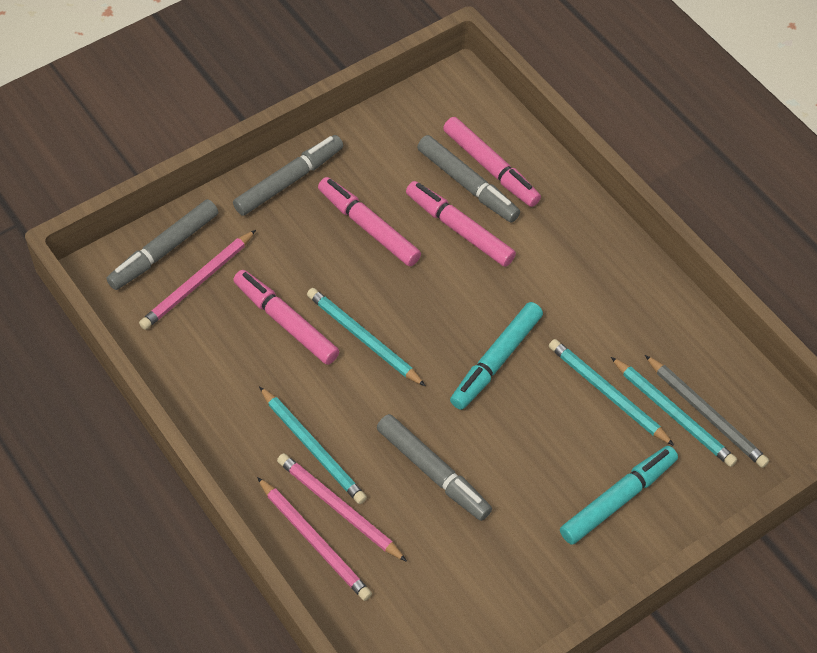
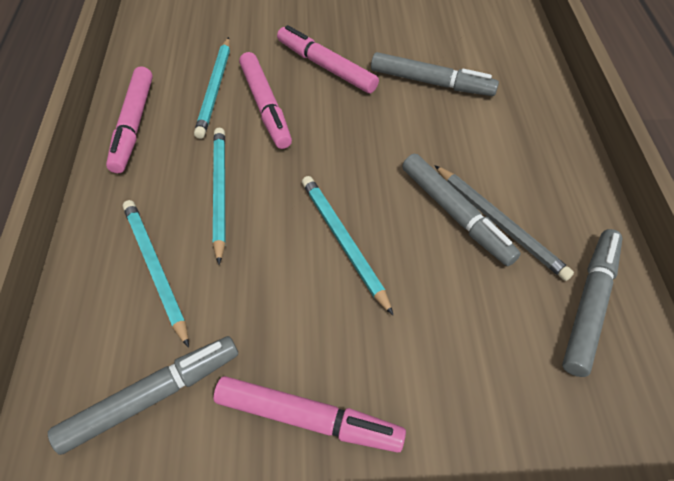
pink pencil: [139,230,256,330] [257,477,372,601] [277,453,407,562] = 3 -> none = 0
turquoise marker: [450,302,543,410] [560,446,678,545] = 2 -> none = 0

